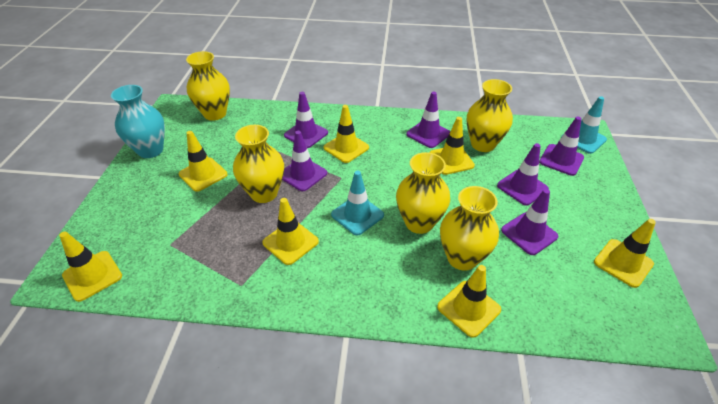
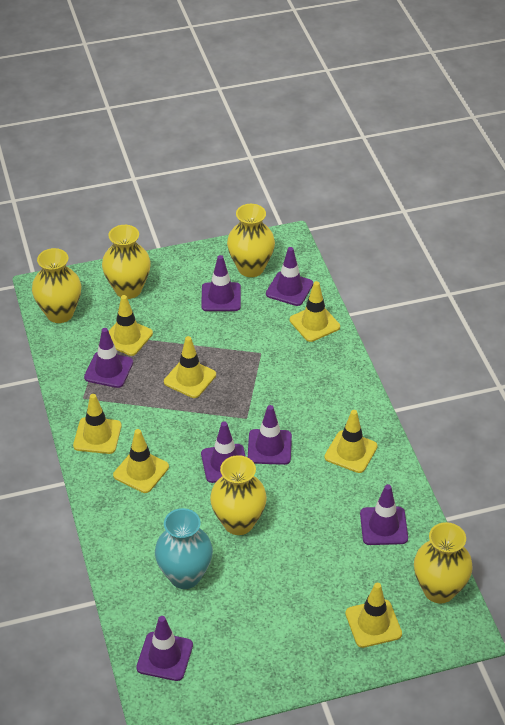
purple traffic cone: [282,131,327,191] [284,92,328,148] [406,91,450,148] [497,143,549,206] [501,189,558,255] [539,117,584,176] = 6 -> [84,328,133,388] [136,616,193,681] [201,255,241,311] [201,421,246,483] [248,405,292,465] [266,247,313,306] [360,484,408,545] = 7
turquoise traffic cone: [331,171,384,235] [561,96,607,154] = 2 -> none = 0

